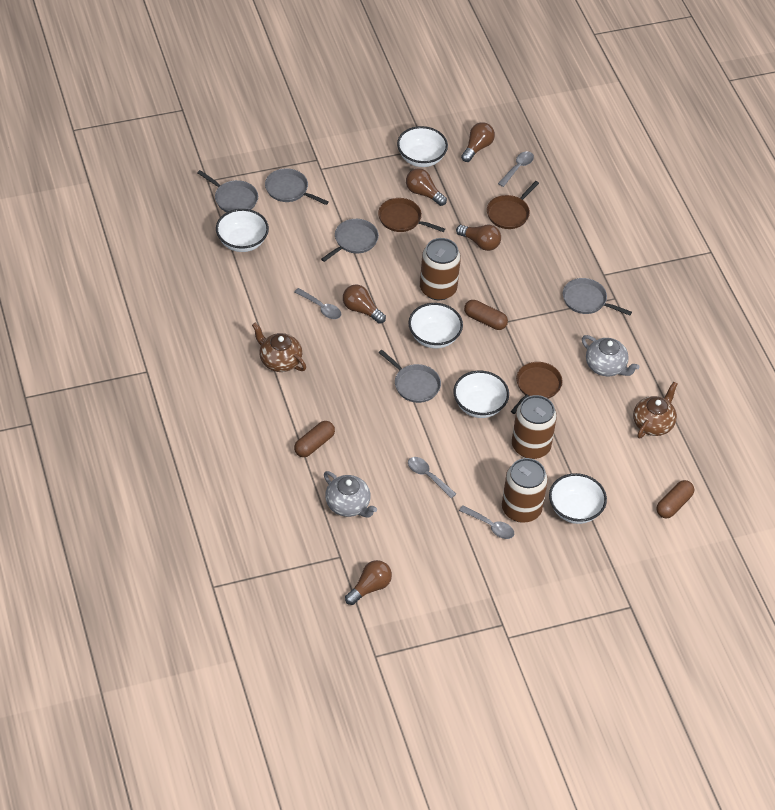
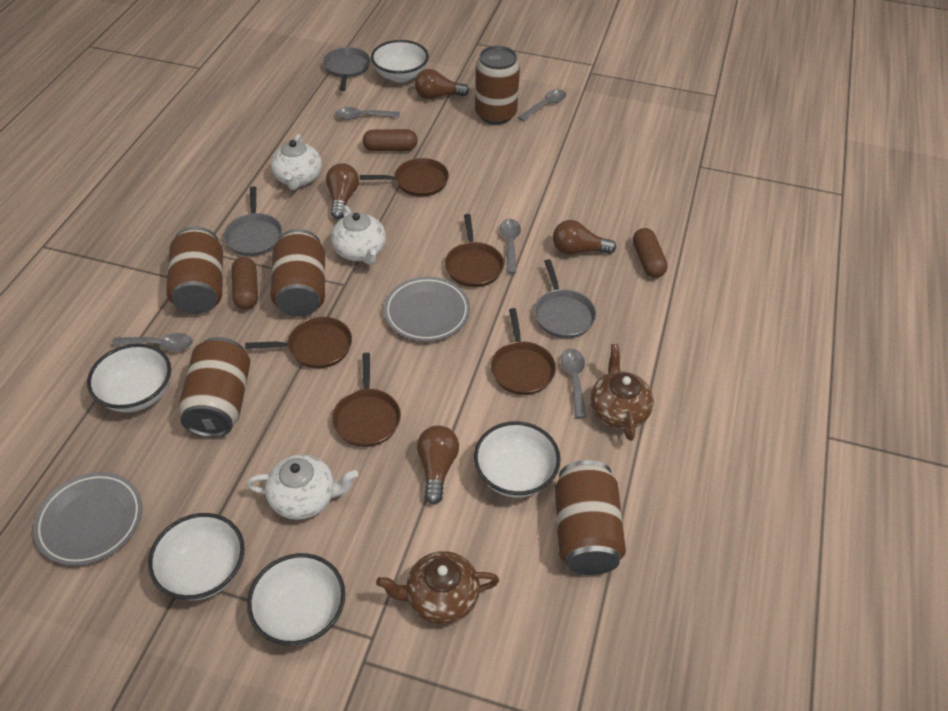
brown can: [420,238,461,300] [502,458,548,523] [512,395,557,459] = 3 -> [166,227,223,314] [178,337,250,437] [271,229,325,317] [475,46,520,125] [555,460,626,575] = 5
brown light bulb: [343,284,386,324] [345,560,392,605] [406,168,447,206] [456,225,501,251] [461,122,495,162] = 5 -> [326,163,359,219] [415,69,469,99] [417,426,459,504] [553,220,616,255] = 4
brown pan: [378,198,445,232] [487,181,539,229] [511,362,563,414] = 3 -> [245,317,352,368] [332,353,401,447] [360,158,449,197] [445,214,504,287] [491,308,556,395] = 5
grey pan: [197,170,258,212] [265,168,329,205] [321,219,379,262] [378,350,441,403] [563,278,632,315] = 5 -> [224,186,282,256] [323,47,371,91] [534,259,596,338] = 3
grey plate: none = 0 -> [33,472,142,566] [384,277,470,342] = 2
grey spoon: [294,288,341,319] [408,457,456,498] [459,505,514,539] [498,151,534,187] = 4 -> [111,333,193,352] [335,107,400,120] [500,219,521,274] [518,89,566,121] [561,348,586,418] = 5
grey teapot: [324,471,377,517] [582,335,640,376] = 2 -> none = 0
white teapot: none = 0 -> [247,455,358,520] [271,134,322,190] [331,205,386,265] = 3

